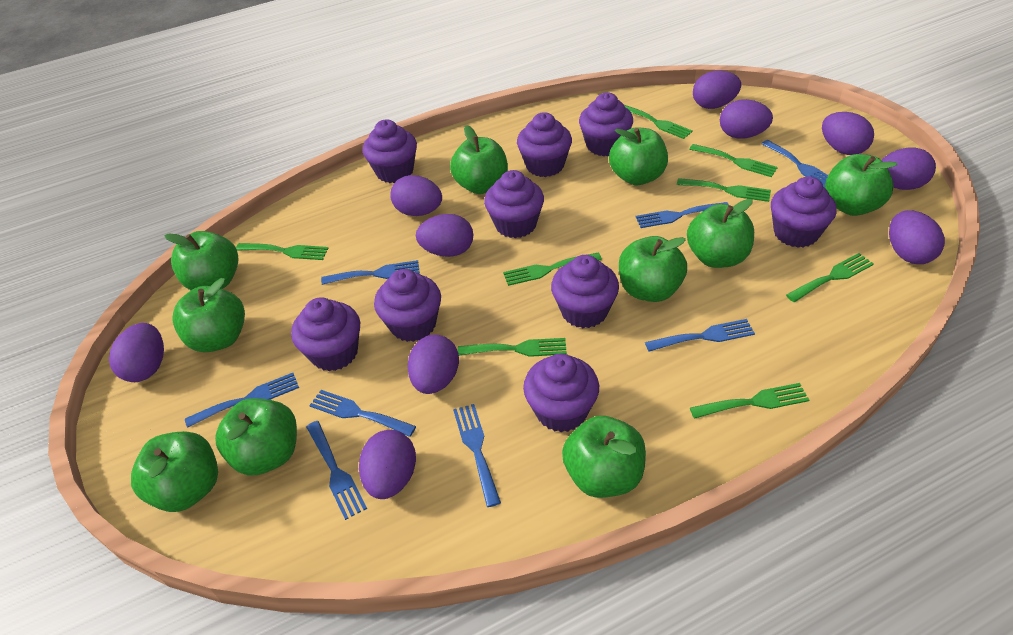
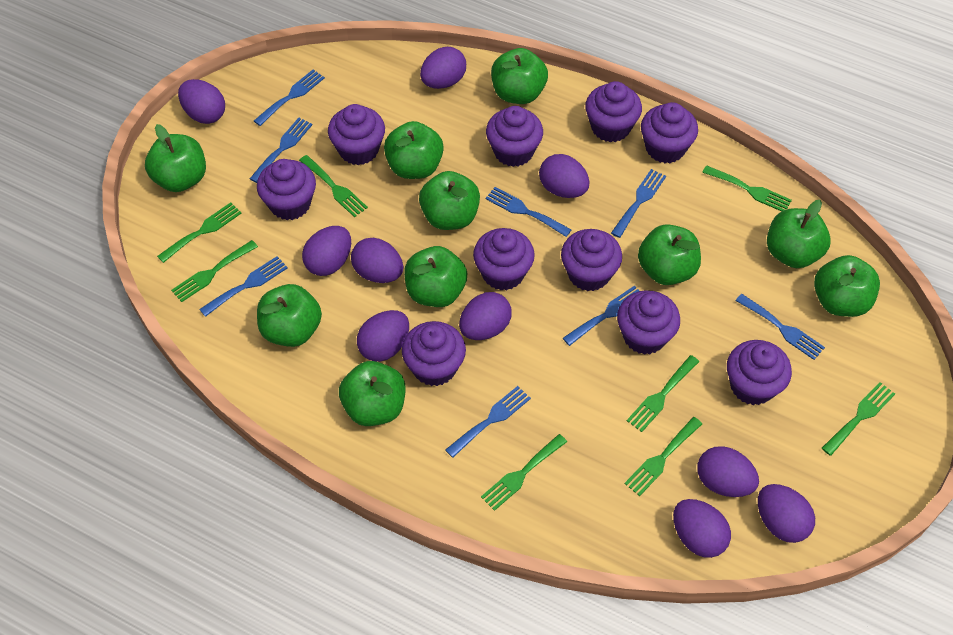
purple cupcake: [291,297,360,371] [363,119,417,183] [374,269,441,342] [484,170,544,238] [517,112,572,177] [523,354,599,432] [551,255,619,328] [579,92,633,156] [771,176,837,248] = 9 -> [257,159,316,220] [328,104,385,165] [402,321,466,386] [473,228,535,291] [486,106,543,167] [561,229,622,291] [585,81,642,142] [617,290,680,355] [641,102,698,163] [727,340,792,405] = 10

